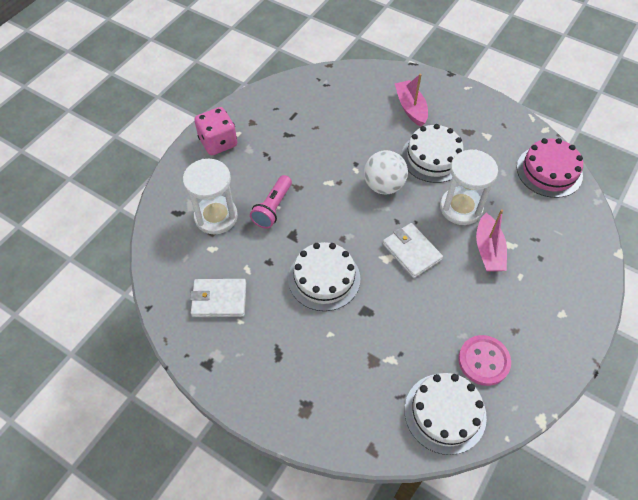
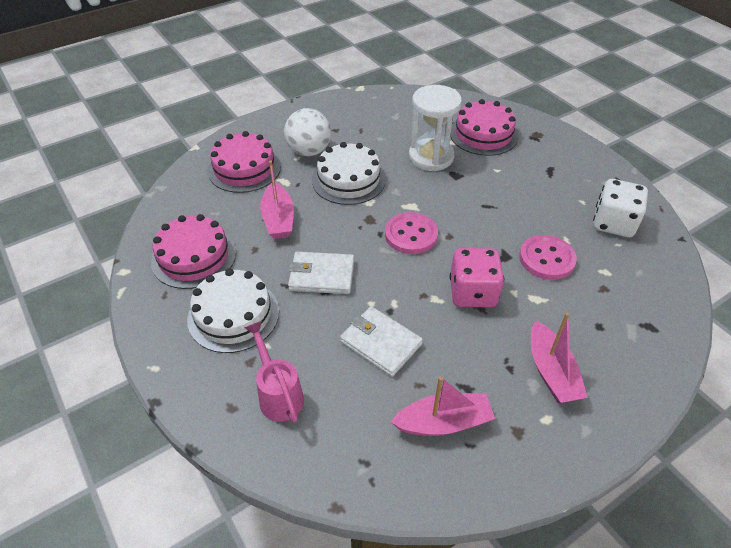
pink boat: [395,74,428,127] [476,209,507,271] = 2 -> [260,161,294,239] [391,376,495,436] [531,313,588,403] = 3
pink button: [458,335,511,386] = 1 -> [385,212,438,254] [519,235,577,280] = 2
pink cake: [517,138,583,198] = 1 -> [151,214,236,289] [208,131,281,193] [450,99,518,156] = 3
pink flashlight: [250,175,292,229] = 1 -> none = 0
pink watering can: none = 0 -> [244,321,304,422] = 1
white cake: [288,242,361,311] [401,124,464,183] [404,373,487,455] = 3 -> [187,268,279,353] [312,142,386,205] = 2
white dice: none = 0 -> [593,179,648,237] = 1
white hourglass: [183,159,238,235] [440,150,498,225] = 2 -> [409,85,462,171] = 1

